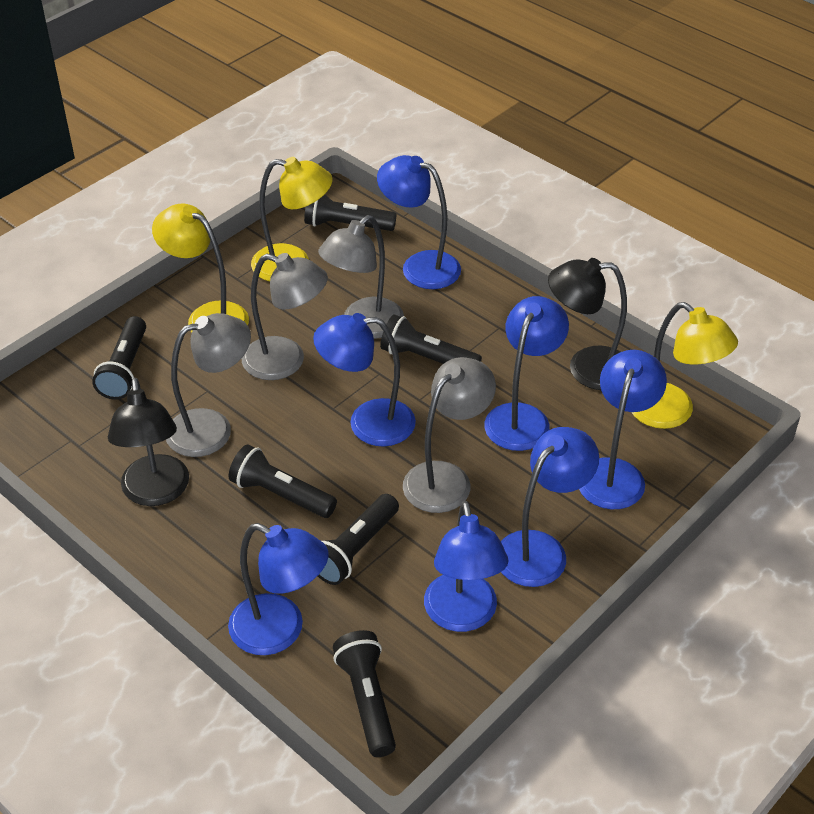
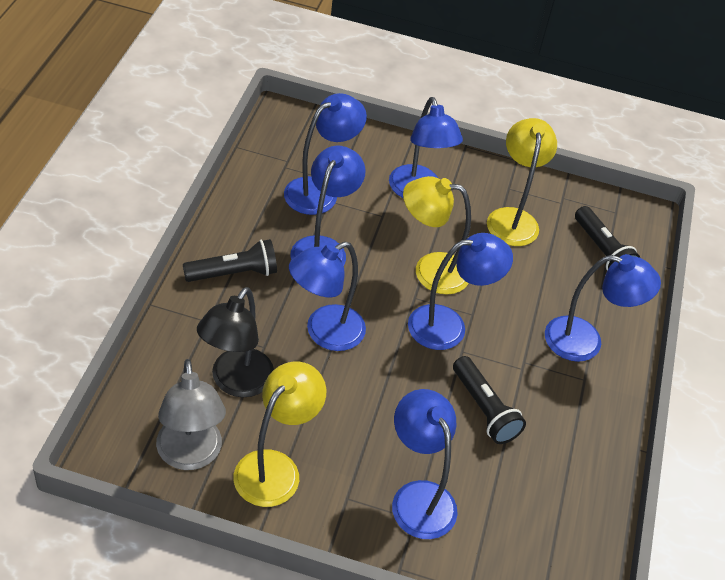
black flashlight: [92,316,146,400] [229,445,337,518] [304,194,397,231] [318,494,399,585] [333,630,396,757] [380,314,482,364] = 6 -> [183,239,277,282] [453,356,526,444] [575,206,641,270] = 3
black lamp: [108,378,189,506] [548,258,627,390] = 2 -> [197,287,274,397] = 1
grey lamp: [166,313,251,457] [242,253,328,380] [318,215,404,339] [403,357,496,513] = 4 -> [156,359,226,470] = 1

